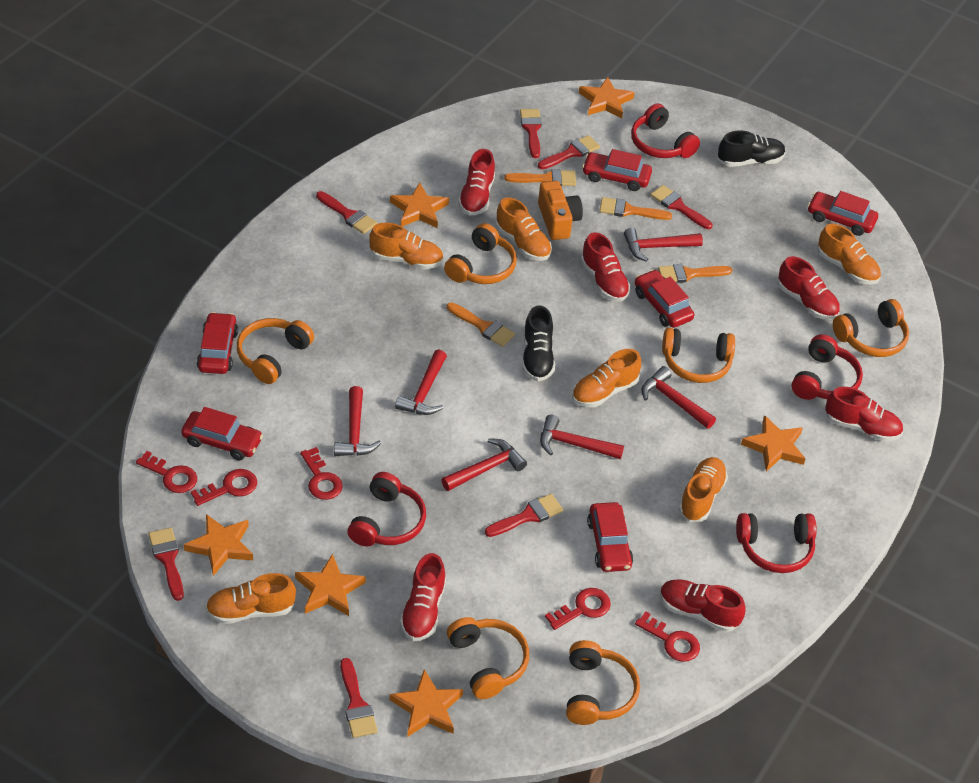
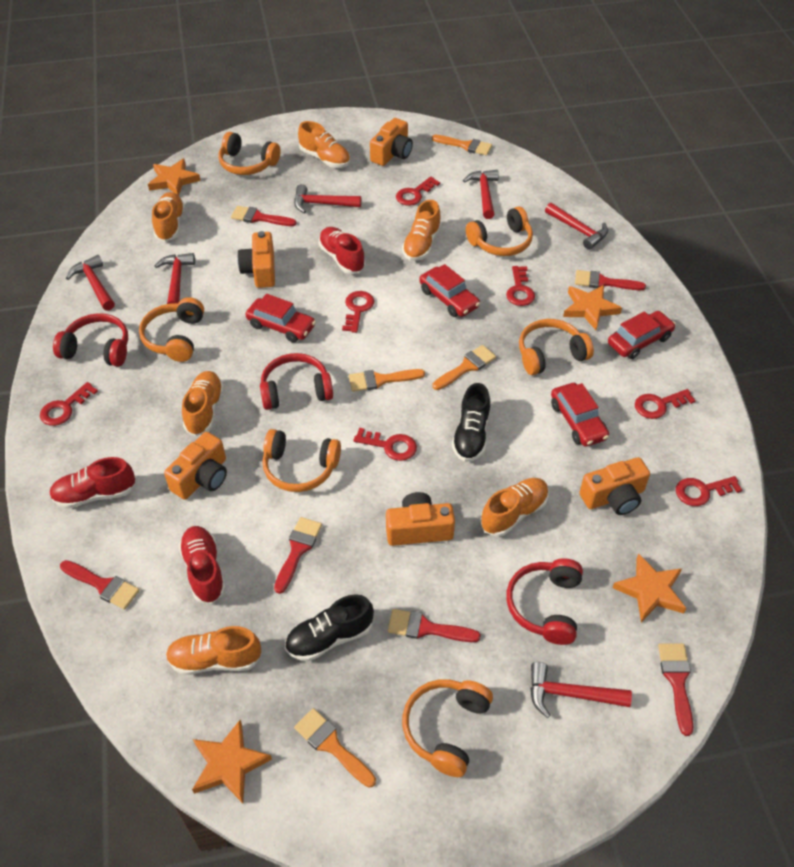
orange camera: [538,181,583,240] = 1 -> [164,432,227,500] [237,231,275,288] [370,118,413,166] [386,492,455,546] [579,457,650,515] = 5
orange star: [184,514,253,576] [295,554,366,616] [390,183,449,228] [390,669,463,737] [579,77,635,119] [741,415,806,471] = 6 -> [148,159,201,196] [192,720,272,803] [563,285,622,330] [613,554,686,622] = 4
red brush: [148,528,184,601] [316,191,377,234] [341,658,378,738] [485,494,563,537] [520,109,542,158] [538,135,600,169] [650,185,712,229] = 7 -> [60,560,139,610] [231,206,297,226] [274,517,322,594] [388,609,481,642] [575,270,646,290] [658,644,693,736] = 6
red car: [181,407,263,461] [197,312,238,374] [582,149,652,191] [587,502,633,572] [635,270,694,328] [808,191,878,236] = 6 -> [246,294,316,343] [419,264,480,317] [551,383,609,447] [608,311,676,359] = 4
red headphones: [347,472,426,547] [631,104,700,158] [736,513,817,573] [791,334,863,400] = 4 -> [53,313,128,367] [260,353,333,410] [506,558,583,645] = 3
red key: [136,451,197,493] [191,469,257,506] [300,447,343,500] [545,588,611,630] [635,611,700,662] = 5 -> [40,382,98,426] [342,291,374,333] [353,428,417,461] [396,176,440,206] [506,266,535,306] [635,389,696,419] [676,476,742,506] = 7
red shoe: [400,553,446,641] [458,149,495,215] [581,232,630,302] [660,579,746,632] [778,256,840,320] [825,387,903,441] = 6 -> [49,457,136,509] [178,526,226,603] [319,227,366,274] = 3

